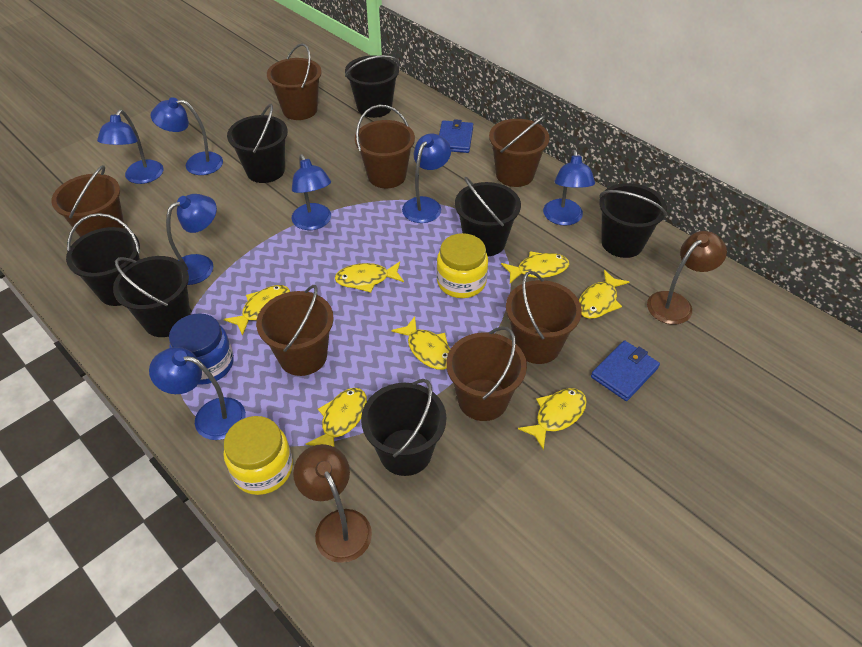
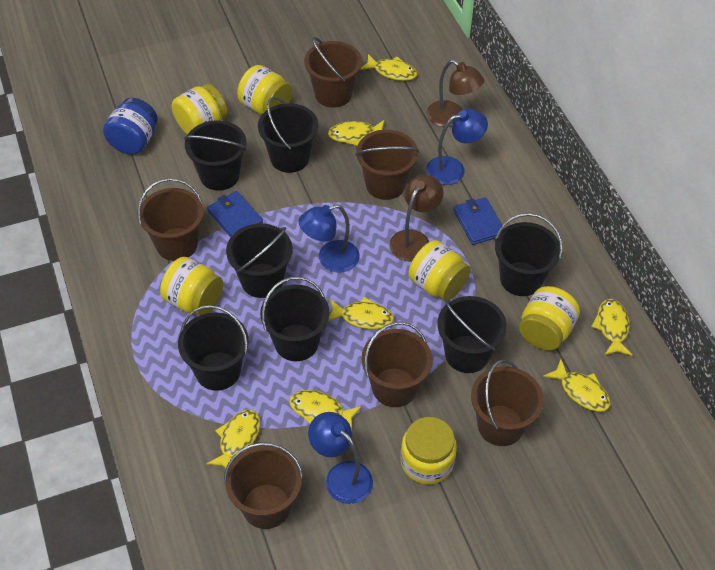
blue lamp: [97,110,163,184] [149,347,246,440] [150,97,223,175] [166,194,217,285] [291,154,331,230] [402,134,451,223] [543,150,595,226] = 7 -> [299,204,360,273] [308,412,373,504] [426,109,488,185] = 3
brown bucket: [51,165,125,237] [256,285,334,376] [267,43,322,120] [355,105,415,188] [446,326,527,421] [489,115,549,187] [506,271,582,364] = 7 -> [138,178,204,261] [224,442,303,529] [304,37,362,108] [355,129,419,200] [362,322,432,407] [471,360,544,446] = 6
yellow jar: [224,416,293,495] [436,233,488,298] = 2 -> [160,257,223,316] [172,84,228,135] [237,65,292,115] [400,417,457,484] [408,240,471,301] [519,286,580,350] = 6

